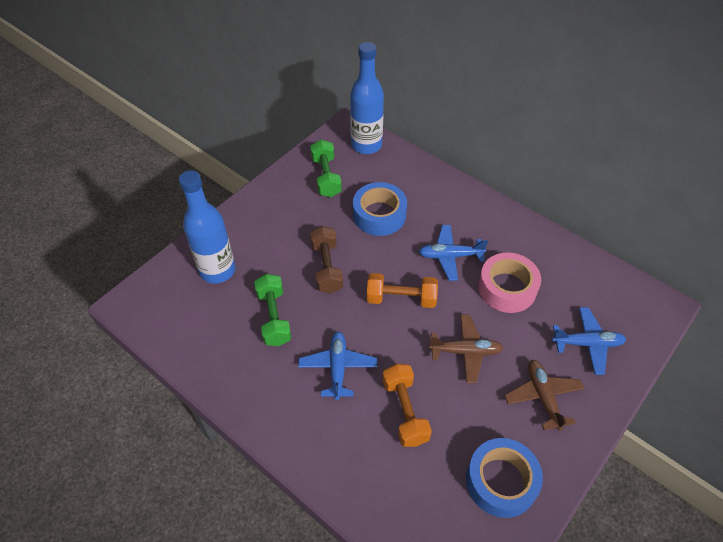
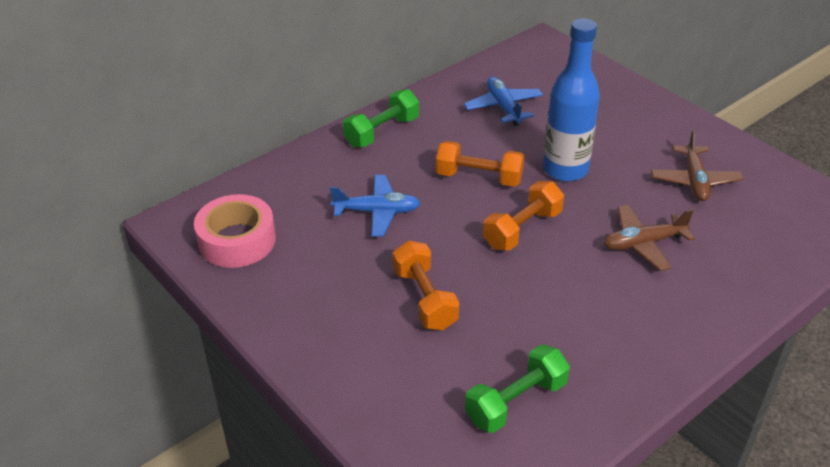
blue bottle: [179,170,236,284] [350,42,384,154] = 2 -> [543,18,600,182] = 1
blue plane: [298,331,377,400] [419,225,488,281] [552,307,626,375] = 3 -> [330,175,420,237] [464,77,543,126] = 2
blue tape: [353,182,407,236] [466,438,543,518] = 2 -> none = 0
brown dumbbell: [310,226,343,293] = 1 -> none = 0
orange dumbbell: [367,273,438,308] [383,364,432,447] = 2 -> [393,240,459,330] [436,141,524,187] [483,181,564,251] = 3

